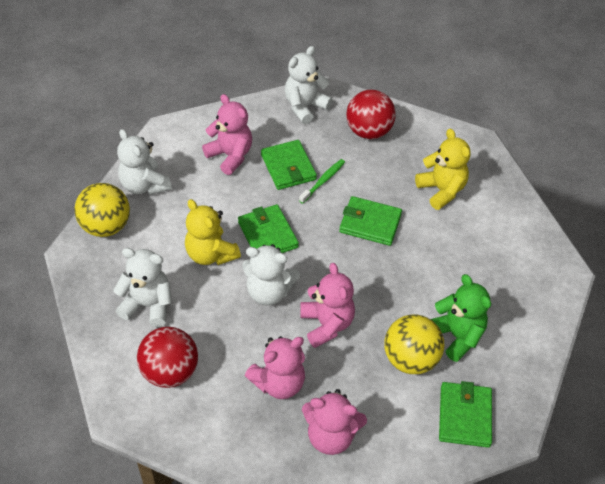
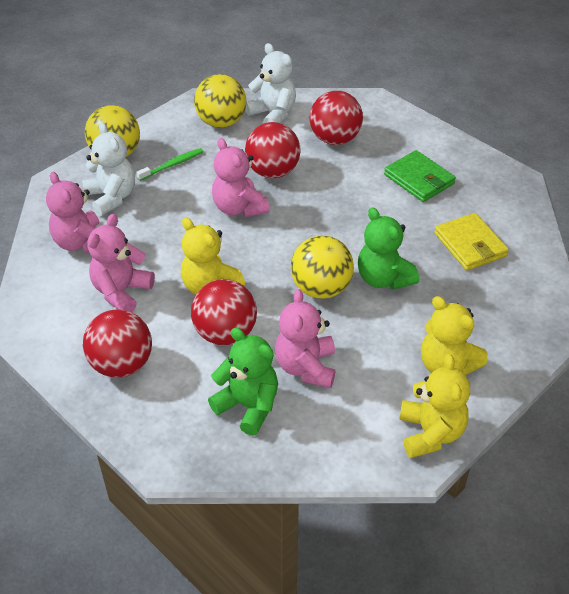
green teddy bear: [431,274,491,362] = 1 -> [208,328,278,436] [358,207,419,290] = 2
green wallet: [238,204,299,253] [261,140,317,190] [339,196,402,246] [439,381,492,448] = 4 -> [384,150,456,202] = 1
red ball: [137,327,198,388] [346,90,396,139] = 2 -> [83,309,152,378] [191,279,257,345] [245,122,301,178] [309,91,363,145] = 4
white teddy bear: [113,248,172,327] [117,129,172,195] [242,244,300,306] [285,46,333,124] = 4 -> [82,122,135,216] [245,43,296,123] = 2
yellow ball: [74,183,130,237] [385,314,444,374] = 2 -> [85,105,140,157] [194,74,246,128] [291,235,354,299] = 3
yellow teddy bear: [185,199,241,265] [415,129,471,210] = 2 -> [181,218,245,295] [399,354,470,458] [421,296,487,375] = 3
yellow wallet: none = 0 -> [434,213,509,271] = 1

